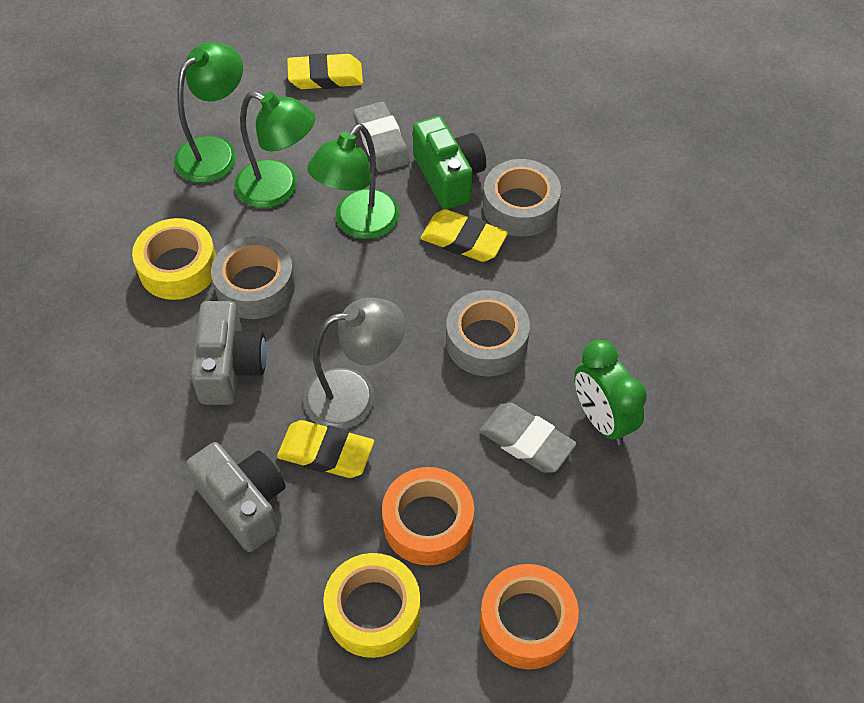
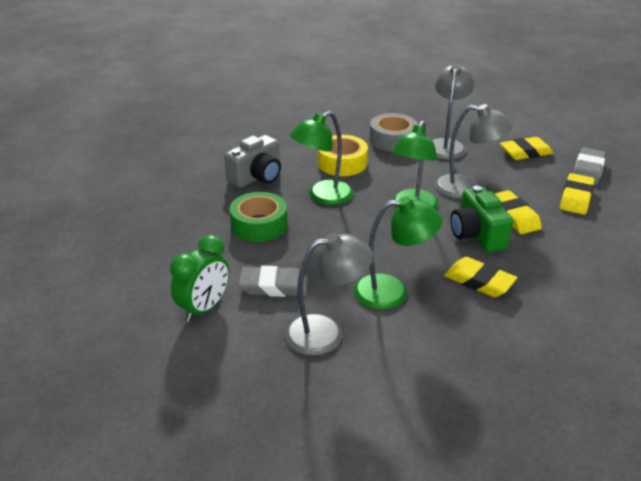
green tape: none = 0 -> [230,192,288,242] = 1
grey camera: [186,442,286,552] [191,301,267,405] = 2 -> [224,135,281,188] = 1
grey lamp: [303,298,405,429] = 1 -> [285,233,373,356] [432,64,474,160] [435,104,513,199] = 3
grey tape: [211,236,295,319] [446,290,530,376] [483,159,561,237] = 3 -> [370,113,418,151] = 1
orange tape: [382,467,474,566] [480,564,579,669] = 2 -> none = 0
yellow eraser: [277,420,374,478] [287,53,363,89] [421,209,508,262] = 3 -> [444,257,517,297] [494,190,542,234] [500,137,553,160] [560,173,595,215] = 4
yellow tape: [132,218,216,300] [323,553,421,658] = 2 -> [318,135,368,176] = 1

